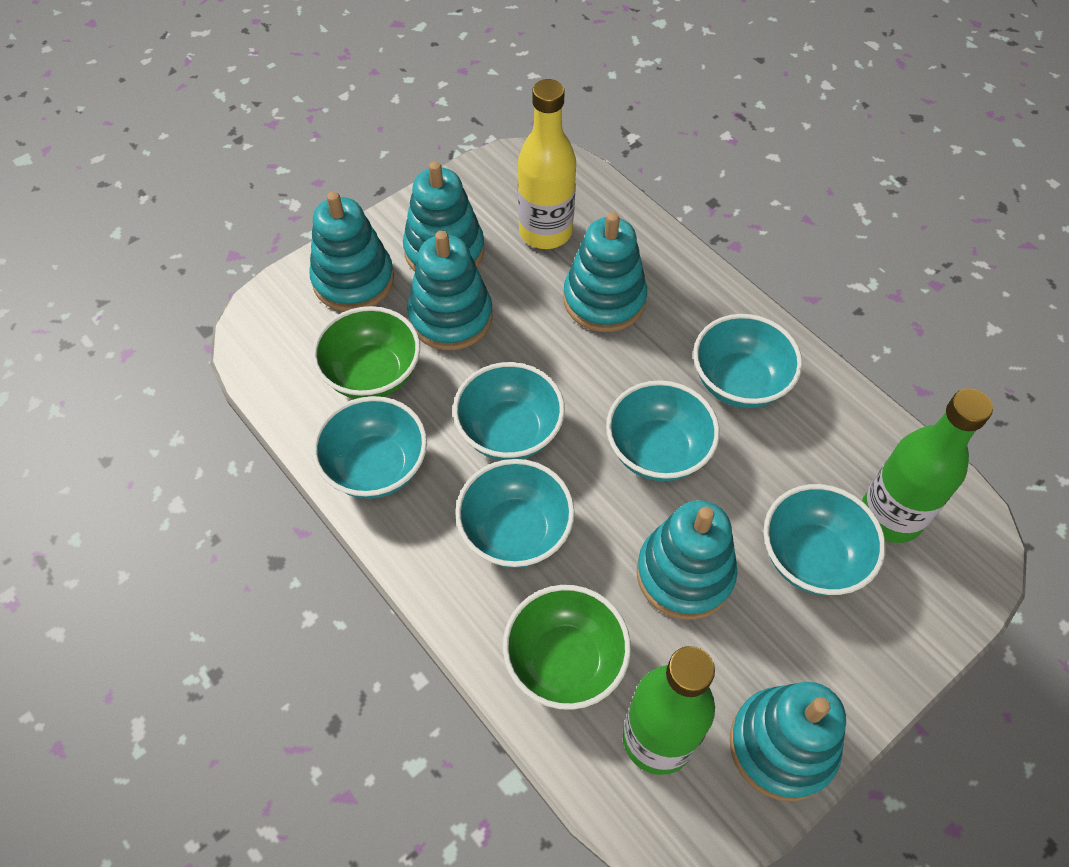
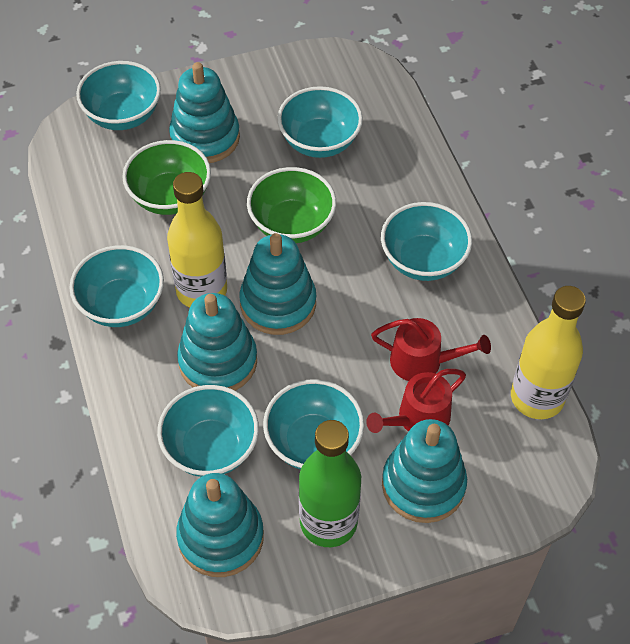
green bottle: [623,646,715,775] [862,388,993,543] = 2 -> [299,420,361,547] = 1
red watering can: none = 0 -> [366,369,466,433] [371,318,491,381] = 2
turquoise stacking toy: [309,192,394,312] [403,161,485,272] [407,231,492,350] [563,212,647,332] [637,500,737,620] [730,682,846,801] = 6 -> [169,62,240,163] [176,473,264,577] [177,293,257,391] [239,233,316,335] [382,419,467,523] = 5
yellow bottle: [518,79,576,249] = 1 -> [167,172,227,308] [511,286,586,419] = 2

